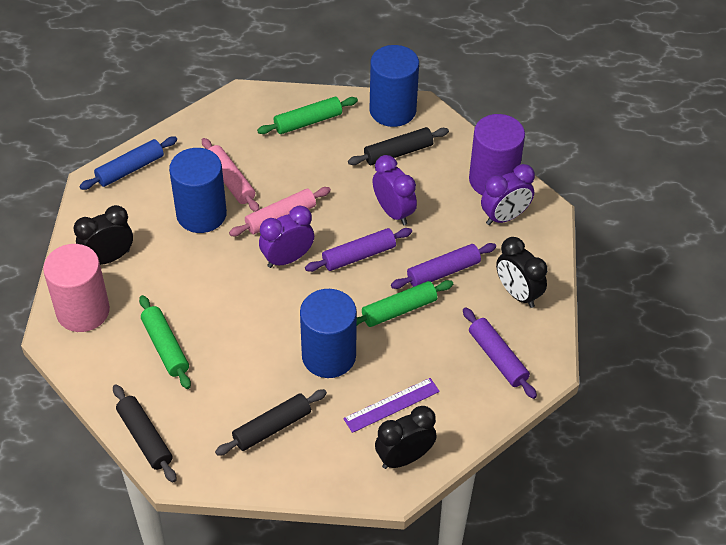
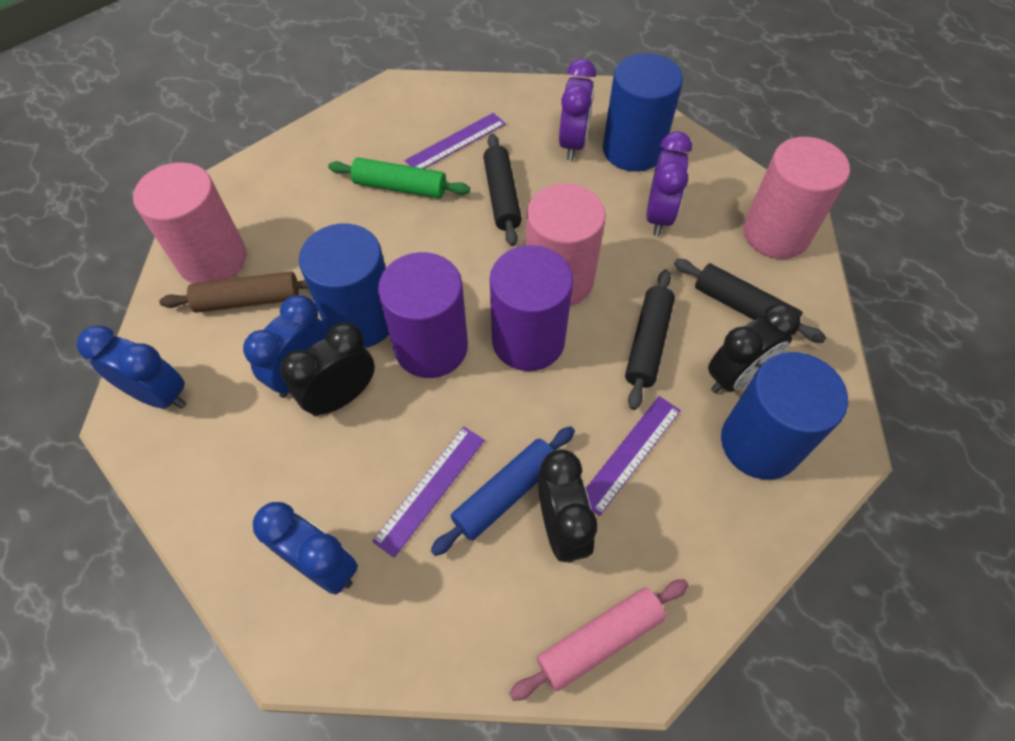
blue clock: none = 0 -> [76,325,186,409] [243,295,329,398] [253,502,358,595] = 3
brown rolling pin: none = 0 -> [159,272,309,313] = 1
green rolling pin: [139,295,191,389] [257,97,358,134] [357,280,453,327] = 3 -> [328,157,470,198] = 1
pink cylinder: [43,244,110,332] = 1 -> [133,162,247,284] [526,183,606,306] [743,137,850,259] = 3
pink rolling pin: [202,138,260,212] [229,187,331,236] = 2 -> [509,579,689,701] = 1
purple clock: [259,206,314,268] [372,155,417,225] [481,164,535,225] = 3 -> [559,59,596,160] [646,131,692,236] = 2
purple cylinder: [469,114,525,195] = 1 -> [378,252,468,378] [490,245,573,371] = 2
purple rolling pin: [305,228,412,272] [391,243,496,289] [463,307,537,399] = 3 -> none = 0
purple ruler: [343,378,440,433] = 1 -> [372,426,485,558] [405,113,506,169] [586,396,681,516] = 3

